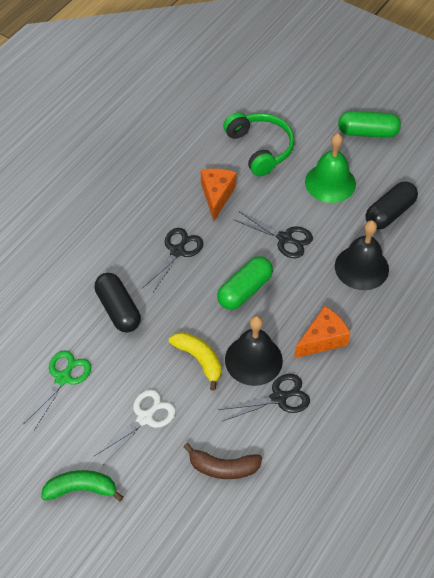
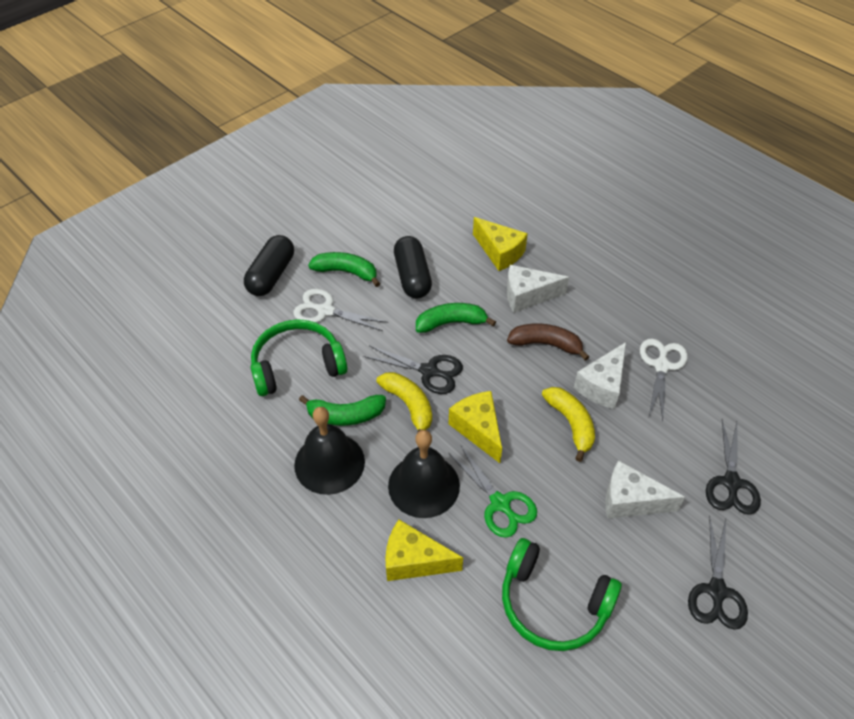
green banana: [41,470,123,502] = 1 -> [299,395,386,426] [308,252,380,287] [416,303,496,333] = 3
green bell: [305,133,356,203] = 1 -> none = 0
green capsule: [217,256,273,310] [338,111,401,138] = 2 -> none = 0
green headphones: [223,112,295,176] = 1 -> [251,319,348,396] [502,538,622,651] = 2
orange cheese: [201,169,236,221] [294,306,350,358] = 2 -> none = 0
white cheese: none = 0 -> [507,265,569,313] [574,342,626,409] [605,460,685,519] = 3
white scissors: [94,390,176,465] = 1 -> [293,289,388,331] [640,339,688,420] = 2
yellow banana: [169,332,222,391] = 1 -> [376,372,432,433] [542,387,595,462] = 2
yellow cheese: none = 0 -> [385,520,463,581] [449,391,502,463] [473,217,528,271] = 3

